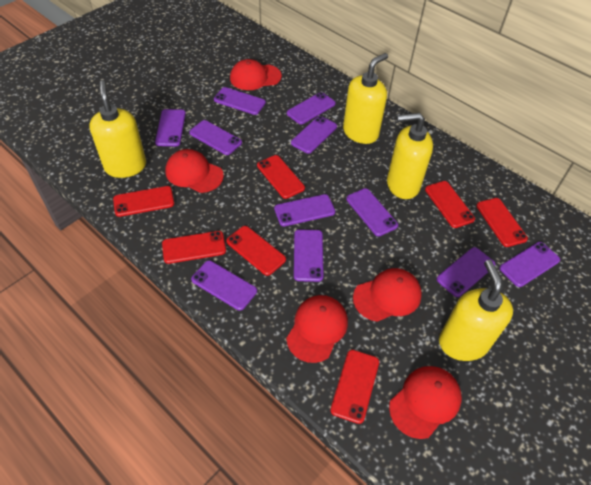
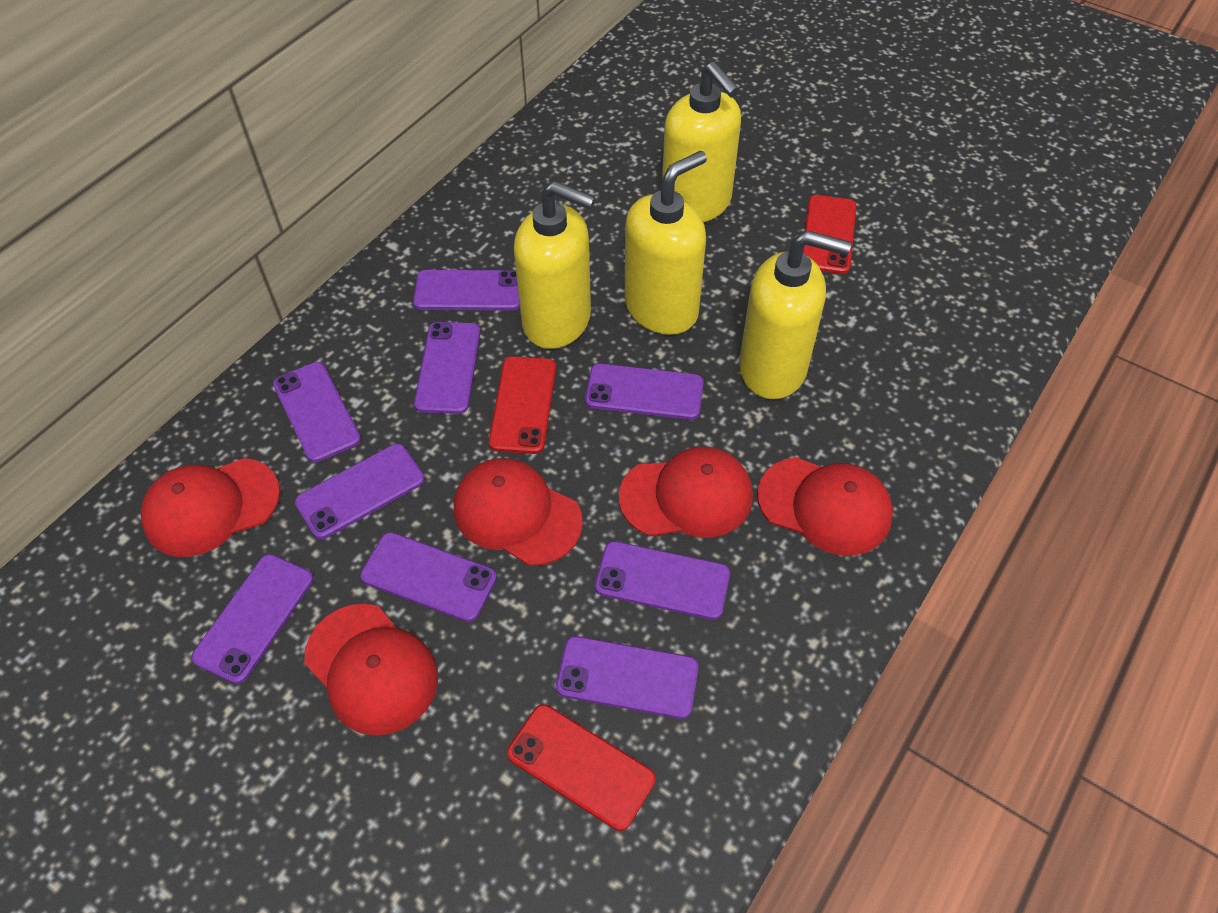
purple phone: [155,109,186,146] [189,120,242,155] [191,261,257,311] [214,87,266,115] [274,194,335,226] [287,92,336,124] [291,116,337,154] [294,229,324,282] [346,188,398,236] [436,247,495,297] [500,242,560,287] = 11 -> [191,554,313,684] [273,362,361,463] [295,444,425,539] [360,532,497,622] [413,270,520,311] [414,322,480,414] [556,636,698,719] [585,363,703,420] [595,541,730,620] = 9
red phone: [113,186,174,217] [162,231,226,264] [226,226,286,276] [257,155,305,199] [330,350,379,424] [425,181,475,228] [476,198,528,247] = 7 -> [489,356,556,454] [507,704,656,831] [803,195,857,274] = 3

